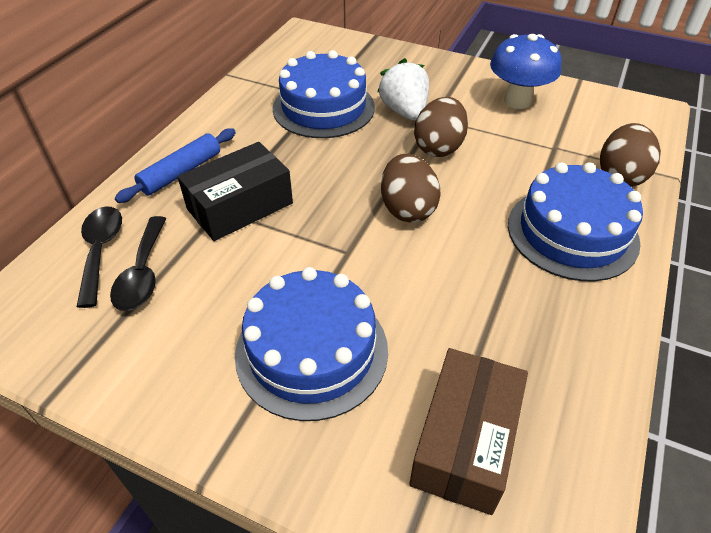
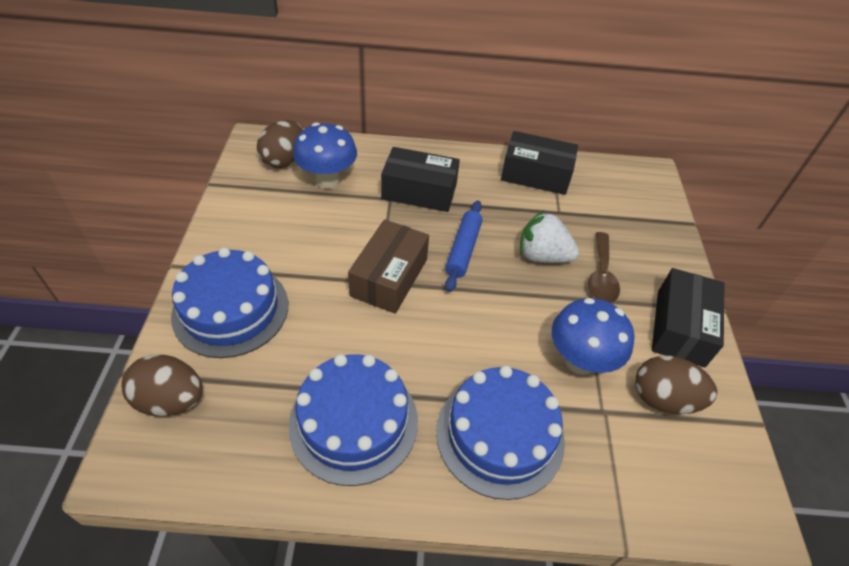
black box: [177,142,293,241] = 1 -> [381,147,460,212] [501,131,578,195] [652,268,724,368] = 3
black spoon: [77,206,122,308] [110,216,167,311] = 2 -> none = 0
blue mushroom: [490,34,562,109] = 1 -> [293,122,357,189] [551,298,634,375] = 2
brown spoon: none = 0 -> [588,232,620,303] = 1

